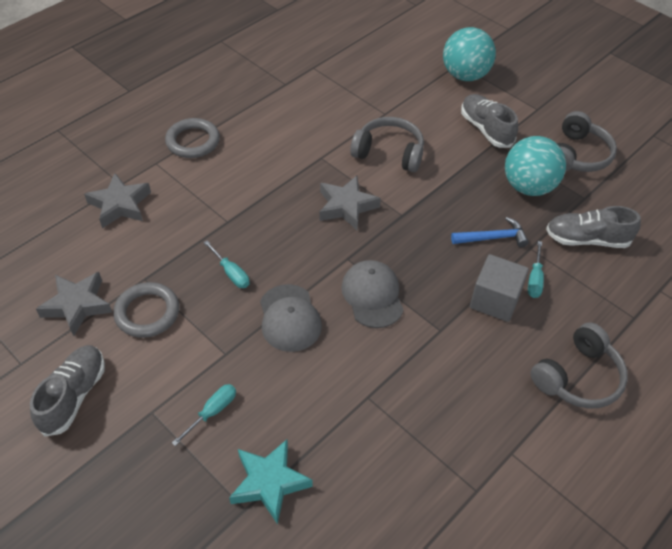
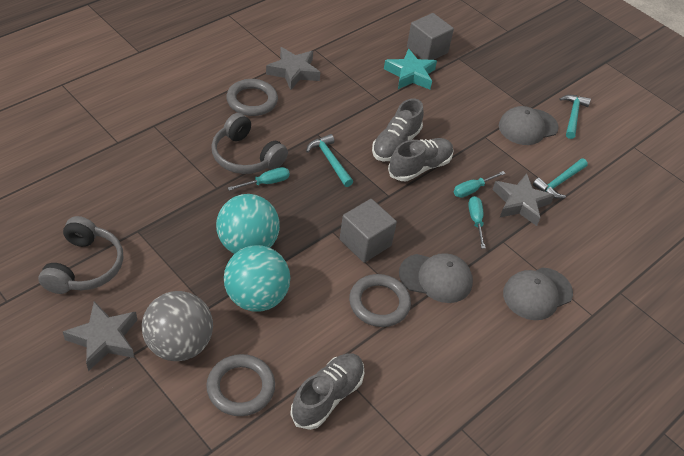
blue hammer: [451,217,529,247] = 1 -> none = 0
grey ball: none = 0 -> [142,291,213,361] = 1
grey cap: [260,284,322,352] [341,260,403,328] = 2 -> [399,253,473,303] [499,106,559,145] [503,267,573,320] = 3
grey cube: [470,254,529,322] = 1 -> [340,199,397,263] [407,13,454,60] = 2
grey headphones: [350,117,424,172] [531,322,628,409] [557,111,617,172] = 3 -> [39,216,123,294] [211,113,288,174] = 2
grey ring: [113,282,179,338] [165,118,220,158] = 2 -> [206,354,275,416] [226,79,278,116] [349,274,411,327] = 3
turquoise hammer: none = 0 -> [306,134,353,187] [533,158,588,199] [560,95,591,139] = 3

